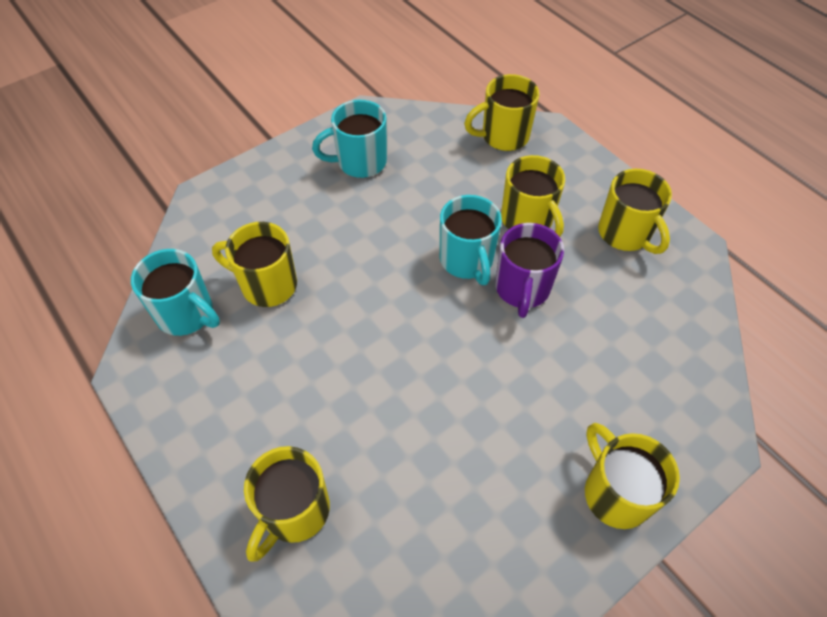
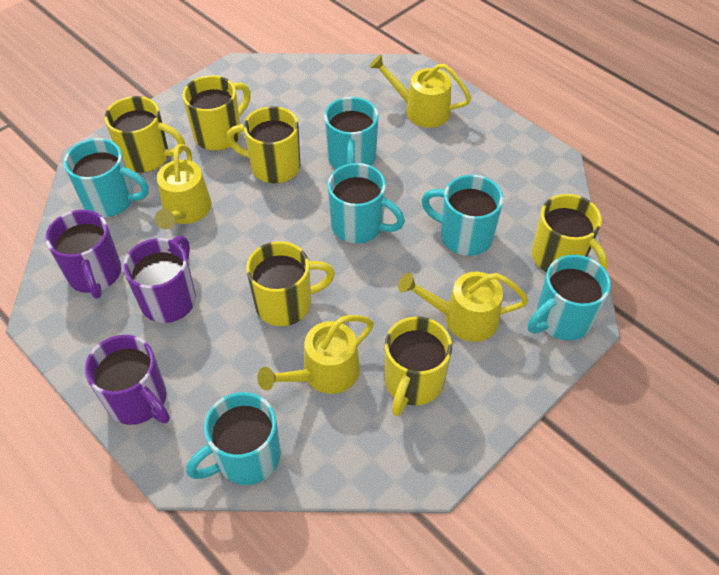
purple mug: [495,223,564,318] = 1 -> [45,210,121,299] [85,335,170,425] [123,236,196,323] = 3
turquoise mug: [131,249,220,336] [312,100,387,178] [440,195,502,285] = 3 -> [64,138,149,217] [186,392,280,485] [324,97,379,169] [328,163,405,244] [421,175,504,256] [528,255,611,340] = 6
yellow watering can: none = 0 -> [155,144,211,229] [257,315,374,394] [369,54,471,128] [398,272,528,342] = 4

